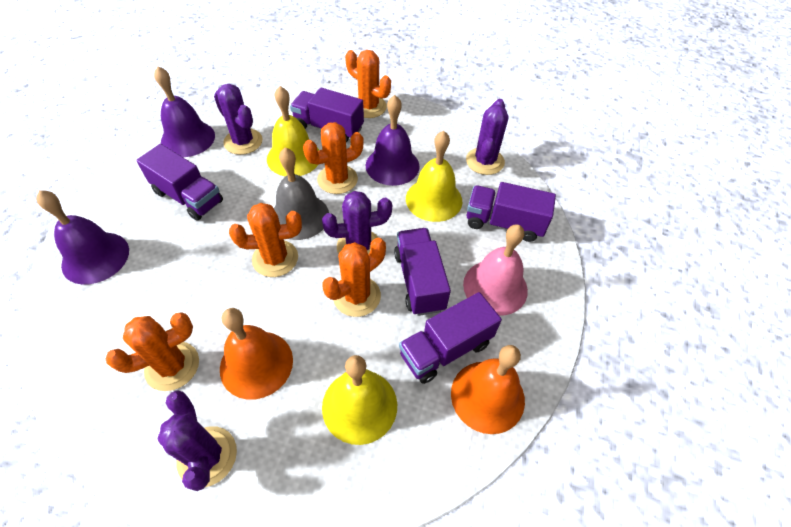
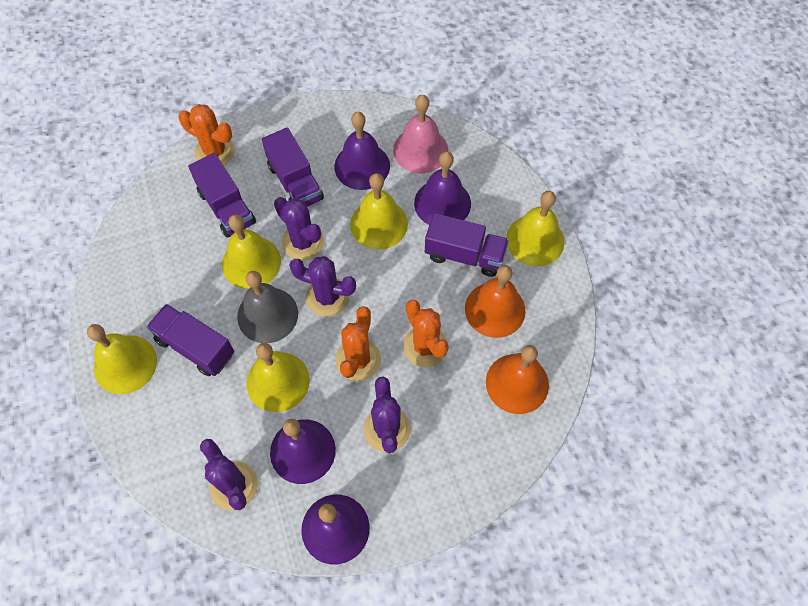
orange cactus: [106,312,199,391] [229,203,302,277] [303,122,364,194] [322,238,386,317] [345,50,391,118] = 5 -> [178,104,235,166] [336,306,381,381] [403,300,449,367] = 3
purple bell: [37,190,129,285] [154,66,215,157] [366,95,420,186] = 3 -> [270,419,336,484] [301,495,370,564] [334,112,390,190] [414,151,471,225] = 4
purple truck: [136,144,223,221] [290,88,364,142] [394,228,451,316] [399,292,502,384] [467,182,556,242] = 5 -> [147,304,234,376] [188,153,256,238] [262,127,324,207] [425,213,509,277] = 4
yellow bell: [267,86,319,177] [322,355,397,445] [406,130,462,222] = 3 -> [87,324,157,394] [222,214,281,289] [246,343,310,412] [350,173,408,250] [506,191,564,266] = 5

